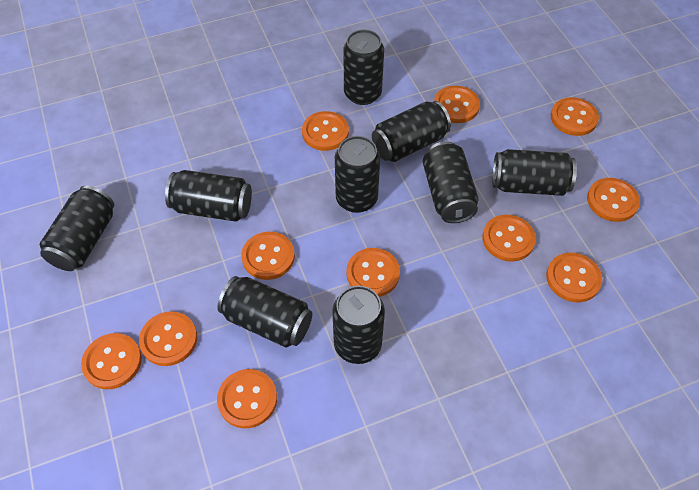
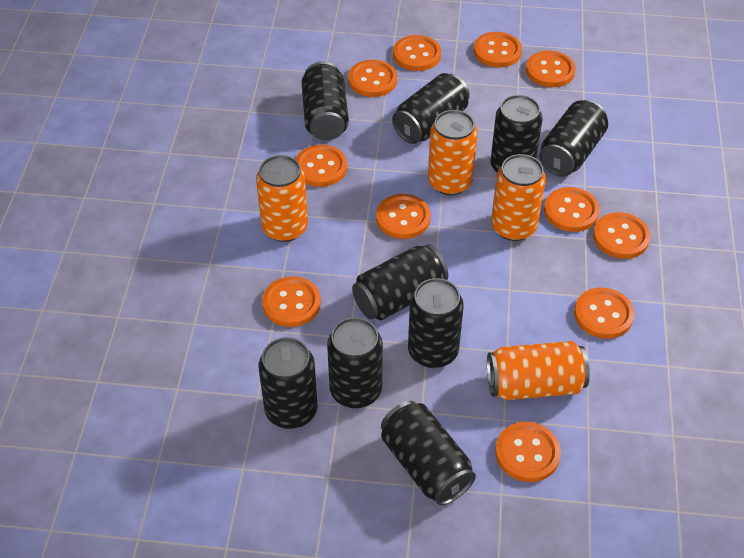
orange can: none = 0 -> [256,155,308,242] [428,110,478,195] [487,341,590,400] [491,154,546,241] = 4

